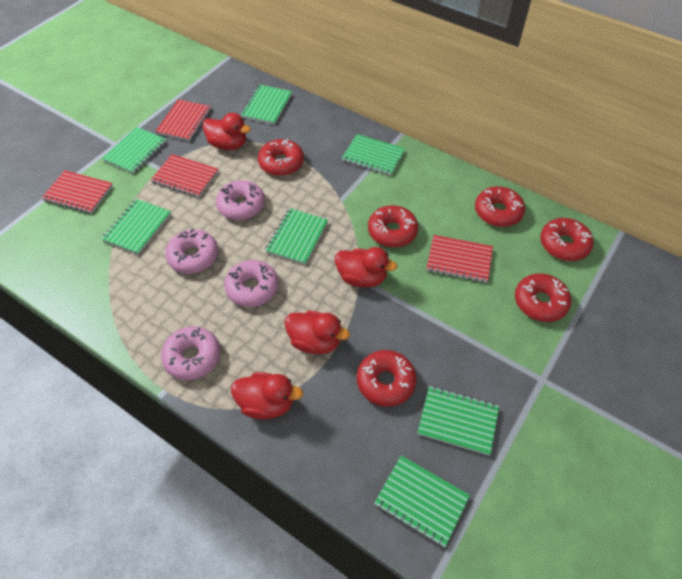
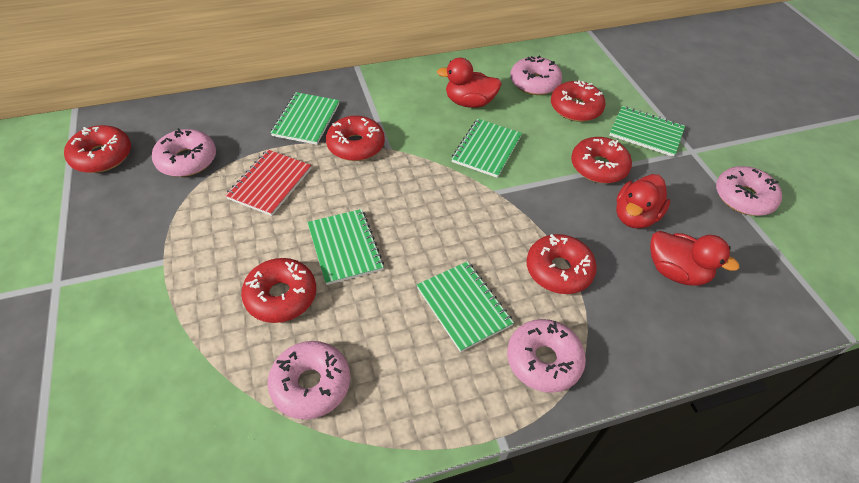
green notebook: [102,127,167,174] [102,199,171,255] [241,84,292,125] [265,208,328,265] [342,134,405,176] [374,456,470,547] [417,386,499,456] = 7 -> [270,92,340,145] [307,209,384,285] [417,261,514,352] [451,119,522,178] [609,106,685,157] = 5
pink donut: [161,326,220,380] [165,229,218,274] [216,180,265,220] [224,260,278,307] = 4 -> [152,128,216,177] [268,341,350,420] [507,319,586,393] [510,56,562,95] [716,166,782,216] = 5
red duck: [202,113,251,150] [231,372,303,419] [285,311,350,354] [335,247,397,287] = 4 -> [437,58,502,108] [616,174,670,228] [650,231,739,285] = 3
red notebook: [42,170,113,214] [151,154,219,198] [156,99,211,141] [426,235,493,283] = 4 -> [225,150,312,216] = 1

